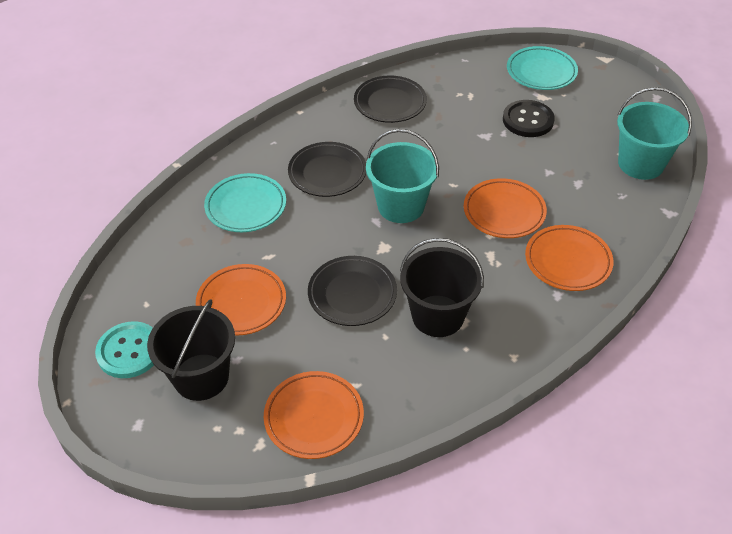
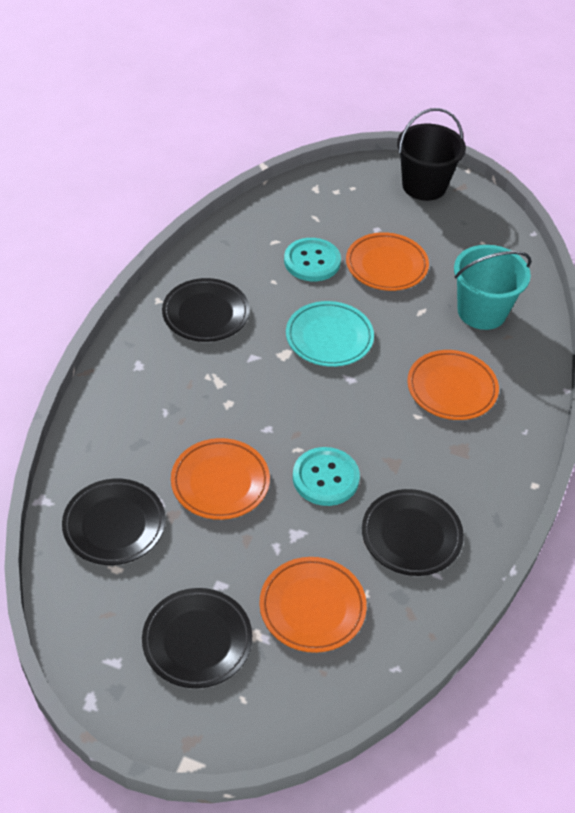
black bucket: [147,299,235,401] [400,238,484,337] = 2 -> [397,108,466,201] = 1
black button: [503,100,555,137] = 1 -> none = 0
black plate: [288,142,366,197] [308,256,397,326] [354,75,427,123] = 3 -> [62,479,165,565] [142,588,252,688] [162,278,250,342] [362,489,464,576] = 4
turquoise bucket: [366,129,439,223] [617,87,692,180] = 2 -> [454,245,531,330] = 1
turquoise button: [95,321,154,378] = 1 -> [284,238,341,281] [293,447,360,506] = 2
turquoise plate: [204,173,286,232] [507,46,578,90] = 2 -> [286,301,374,367] = 1

